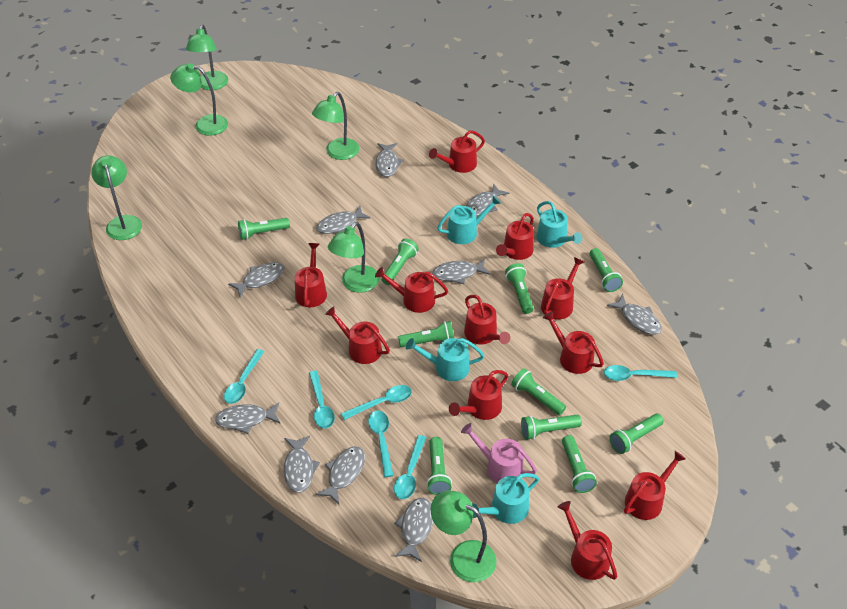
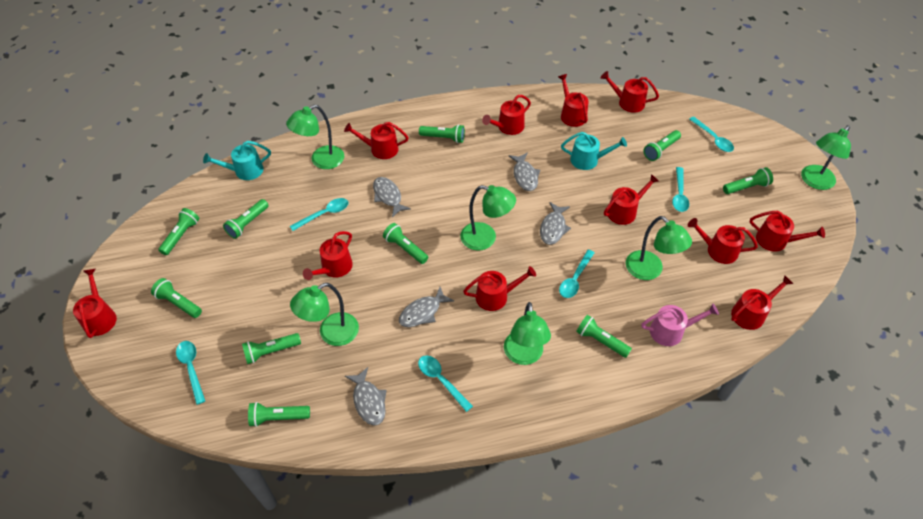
grey fish: [215,402,281,434] [228,262,285,297] [284,436,320,493] [316,206,371,234] [316,446,365,504] [375,143,404,177] [394,498,433,562] [432,258,490,284] [466,183,510,216] [607,294,662,335] = 10 -> [345,367,386,426] [373,177,411,217] [399,287,454,327] [508,153,540,191] [540,202,571,245] = 5
turquoise watering can: [406,338,484,381] [437,195,501,244] [472,473,539,524] [536,201,582,248] = 4 -> [203,141,271,180] [561,132,627,170] = 2

